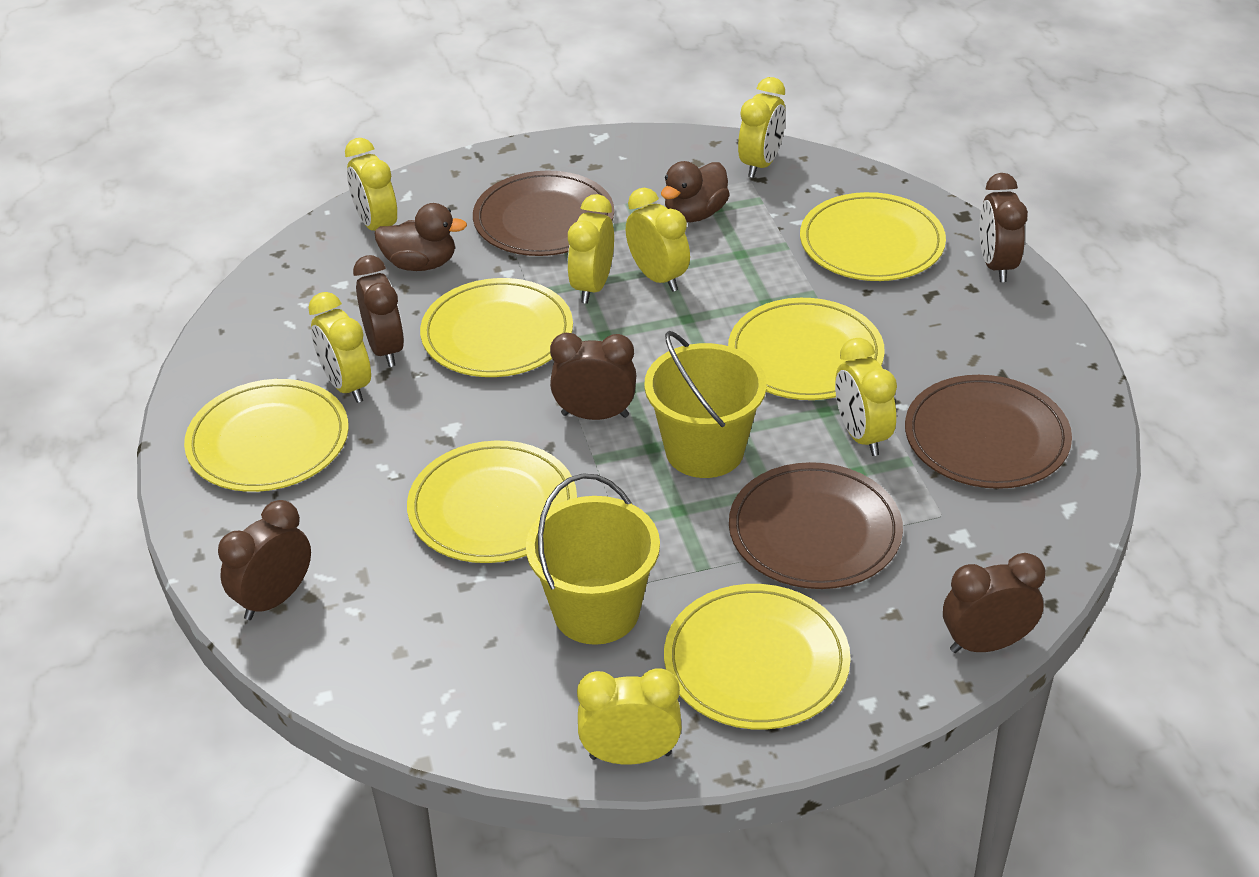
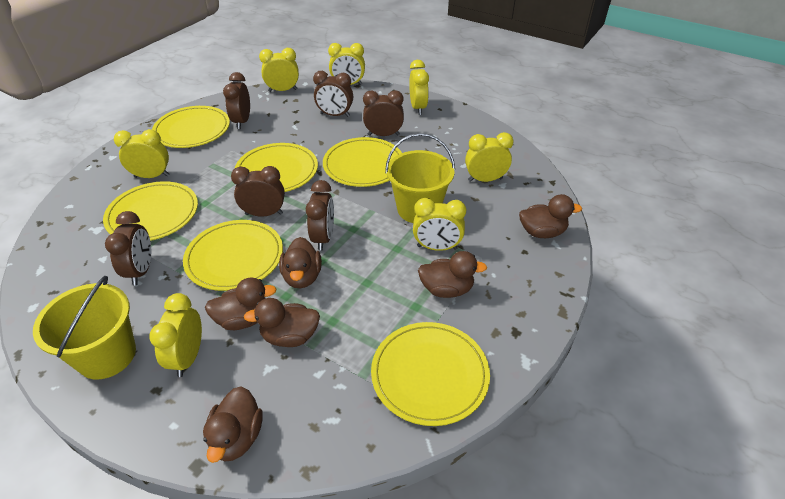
brown clock: [218,500,311,620] [353,255,404,367] [550,333,637,420] [943,553,1045,653] [980,173,1028,282] = 5 -> [105,211,151,285] [223,72,250,129] [231,166,285,217] [306,180,334,251] [313,71,353,117] [363,90,404,136] = 6
brown duck: [374,203,467,271] [661,161,730,222] = 2 -> [203,386,262,463] [205,278,277,330] [244,298,320,347] [279,237,322,288] [418,251,487,298] [519,194,582,238] = 6
brown plate: [473,171,614,256] [729,462,903,589] [905,375,1072,489] = 3 -> none = 0

